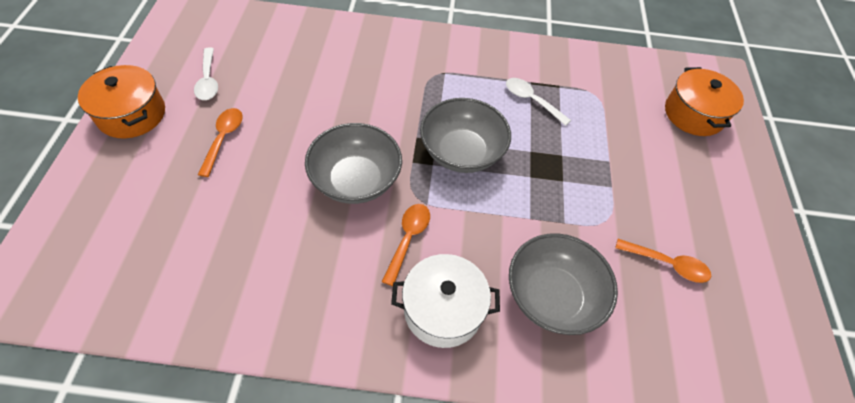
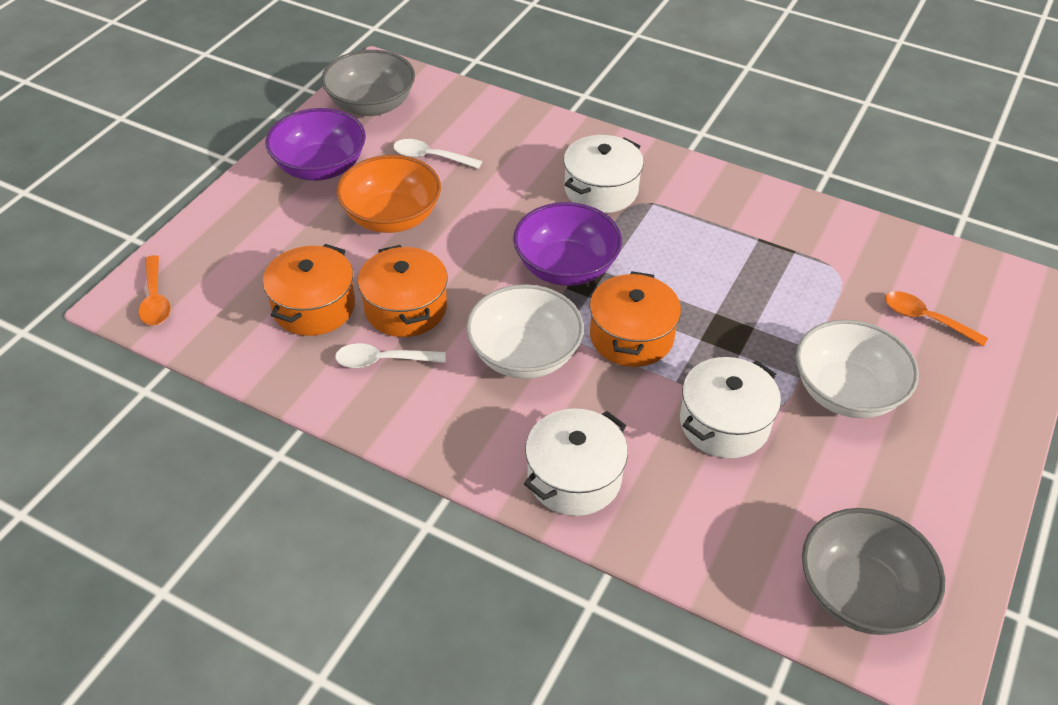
grey bowl: [305,123,402,204] [420,98,511,173] [509,233,618,335] = 3 -> [321,50,415,116] [802,508,945,635] = 2
orange bowl: none = 0 -> [336,155,441,233] = 1
orange pot: [78,65,165,138] [665,67,744,136] = 2 -> [263,244,355,336] [358,245,448,337] [590,271,681,367] = 3
orange spoon: [198,108,243,177] [382,204,430,286] [615,239,711,283] = 3 -> [139,255,171,325] [885,291,988,347] = 2
purple bowl: none = 0 -> [266,108,366,181] [513,202,622,286] = 2
white bowl: none = 0 -> [466,284,584,379] [796,320,919,418] = 2
white pot: [391,254,500,348] = 1 -> [524,408,628,516] [564,135,644,213] [680,357,781,458] = 3

